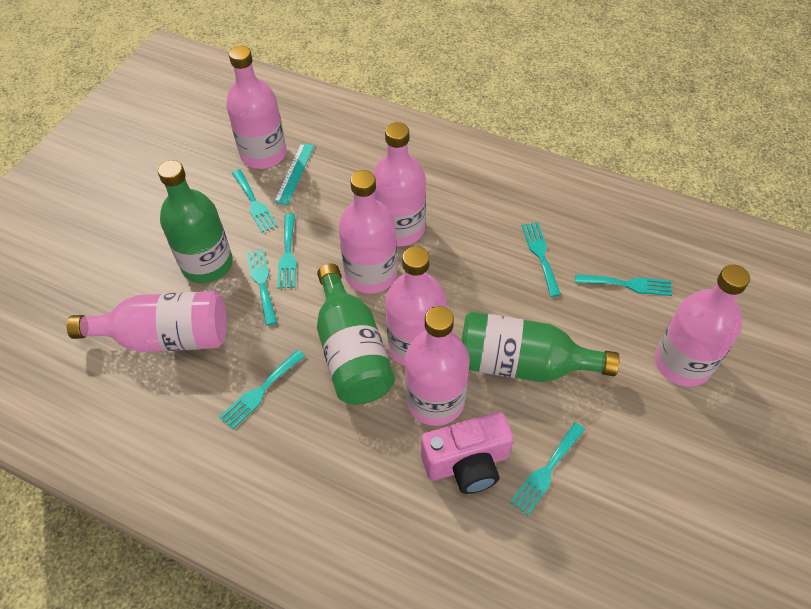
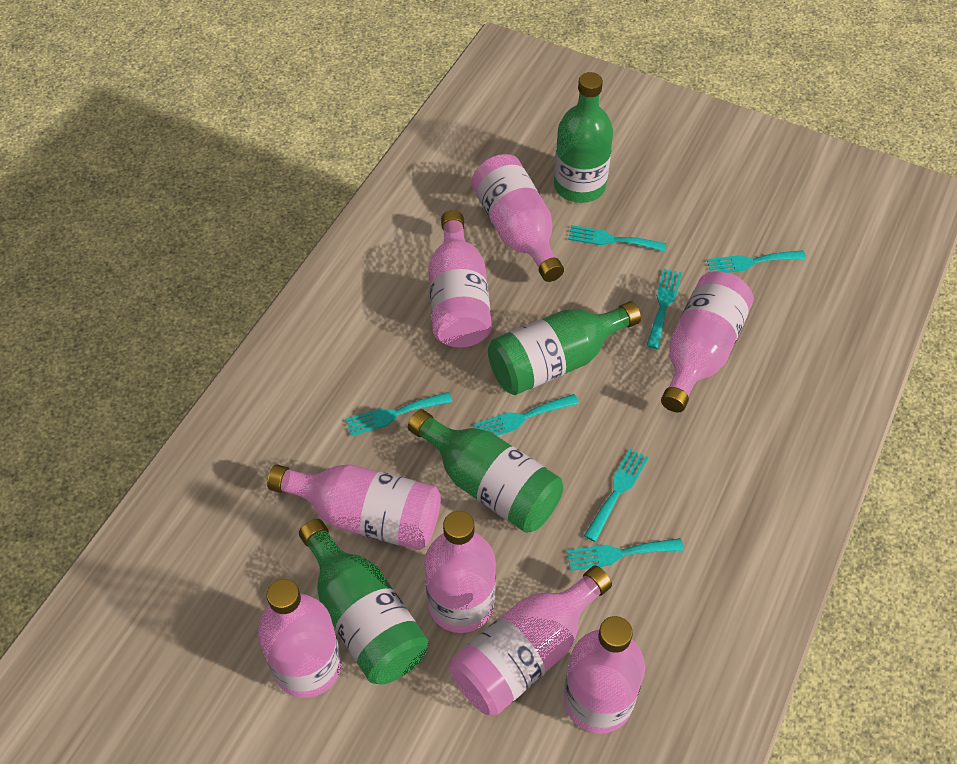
green bottle: [158,160,233,283] [317,263,395,405] [461,311,620,382] = 3 -> [299,519,428,684] [408,409,563,533] [488,301,641,395] [554,72,613,203] = 4
pink bottle: [67,291,227,352] [226,46,286,169] [338,170,397,294] [373,122,426,246] [385,246,447,366] [405,306,470,426] [655,265,750,387] = 7 -> [258,579,342,698] [267,464,441,550] [424,511,496,633] [428,210,492,348] [450,565,612,716] [471,154,564,282] [564,616,645,734] [661,272,754,412] = 8
pink camera: [421,412,514,494] = 1 -> none = 0
turquoise ruler: [274,143,314,205] = 1 -> none = 0

